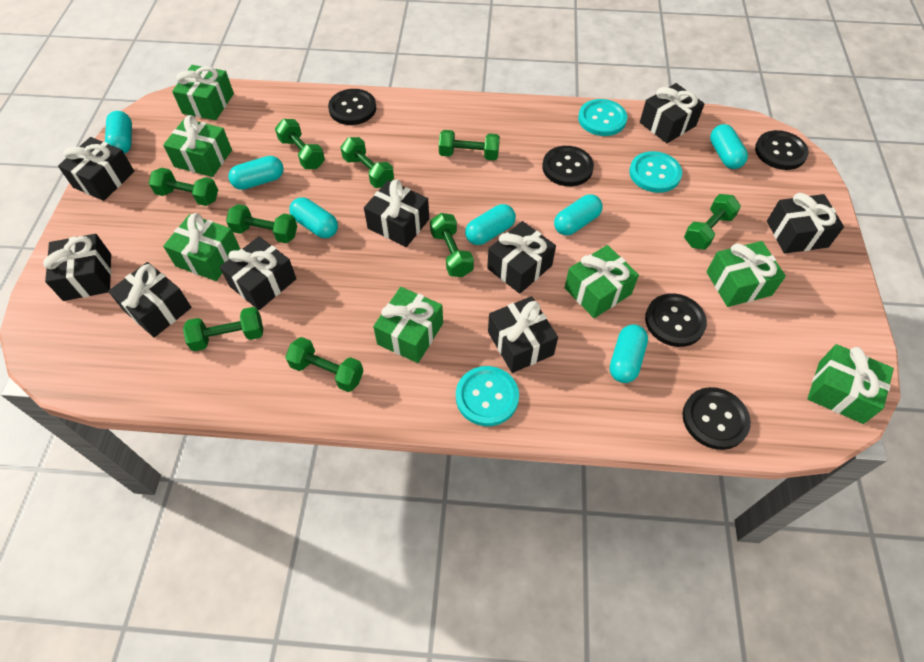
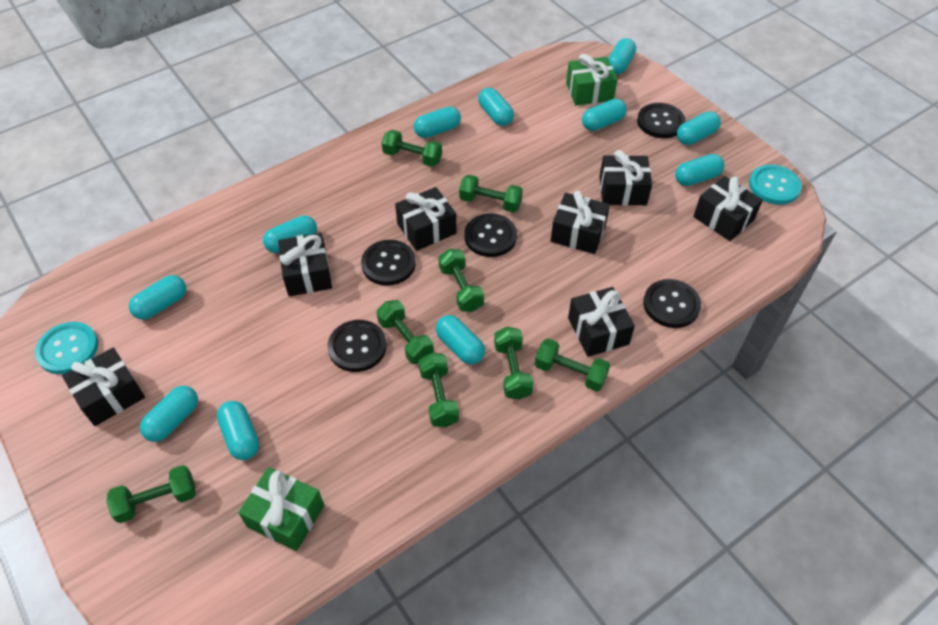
black gift: [43,234,111,301] [58,137,134,201] [108,262,192,337] [220,236,296,310] [364,179,429,247] [487,221,556,294] [488,296,558,373] [640,83,705,143] [767,193,844,254] = 9 -> [62,348,145,426] [278,233,332,296] [395,187,457,251] [551,191,610,254] [568,287,635,357] [599,150,652,206] [693,176,763,241] = 7
green dumbbell: [149,168,218,206] [183,307,263,351] [226,204,297,243] [275,119,325,169] [285,337,364,392] [341,137,394,188] [430,213,474,277] [439,130,500,160] [684,194,741,250] = 9 -> [106,465,196,523] [377,300,434,364] [382,130,442,167] [419,353,459,427] [438,249,484,312] [459,175,523,213] [494,327,533,400] [535,339,610,392] = 8
green gift: [163,115,232,177] [163,213,240,281] [172,65,234,120] [373,287,443,363] [565,245,639,318] [707,241,786,307] [807,344,894,424] = 7 -> [238,467,324,551] [566,54,617,106] = 2
turquoise button: [456,366,519,426] [578,99,627,136] [629,151,682,193] = 3 -> [35,322,98,374] [749,164,802,205] = 2
turquoise capsule: [105,111,132,154] [228,156,284,190] [289,197,338,238] [465,204,516,245] [554,194,602,235] [610,324,648,383] [710,124,748,169] = 7 -> [129,275,186,320] [140,386,198,442] [217,401,259,460] [263,216,317,253] [414,106,461,138] [436,315,485,365] [478,88,514,126] [582,99,627,131] [608,38,636,75] [675,154,724,186] [677,111,721,145] = 11

